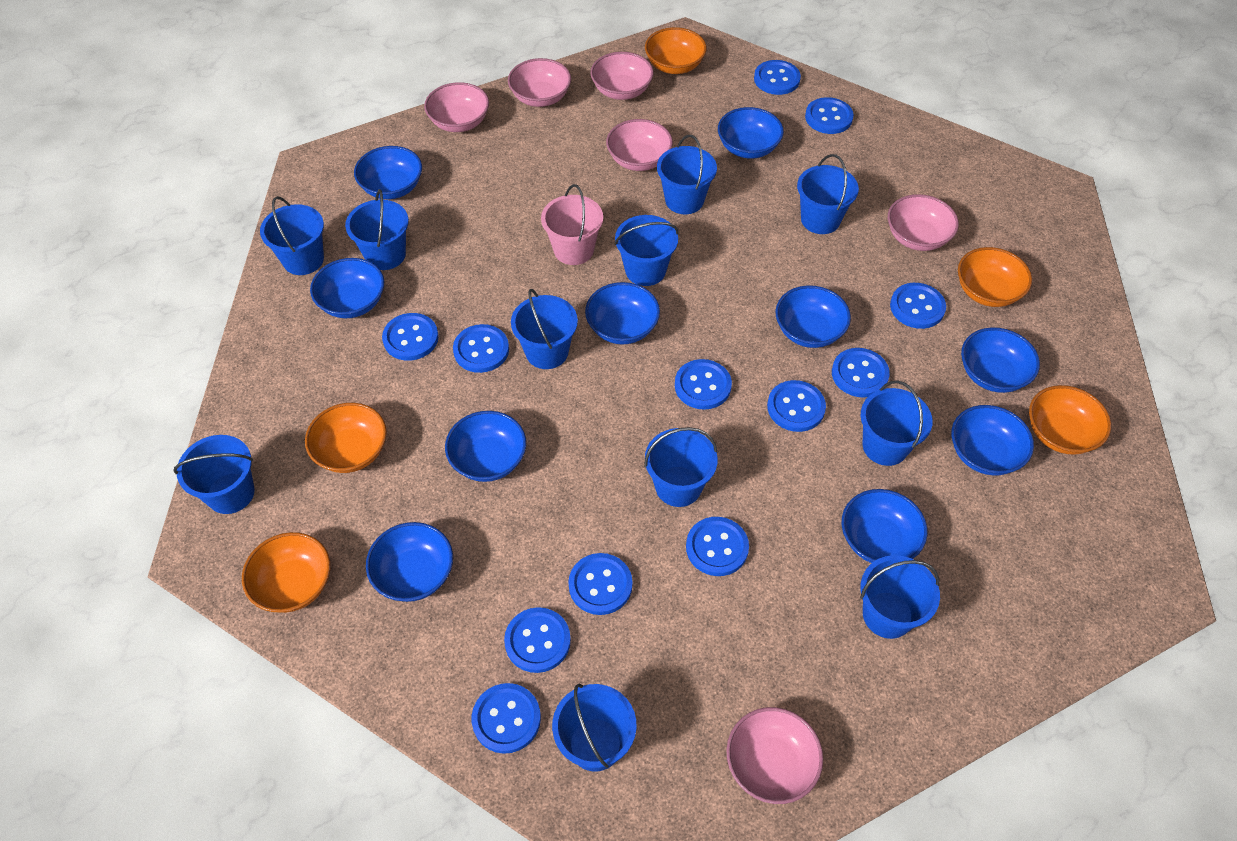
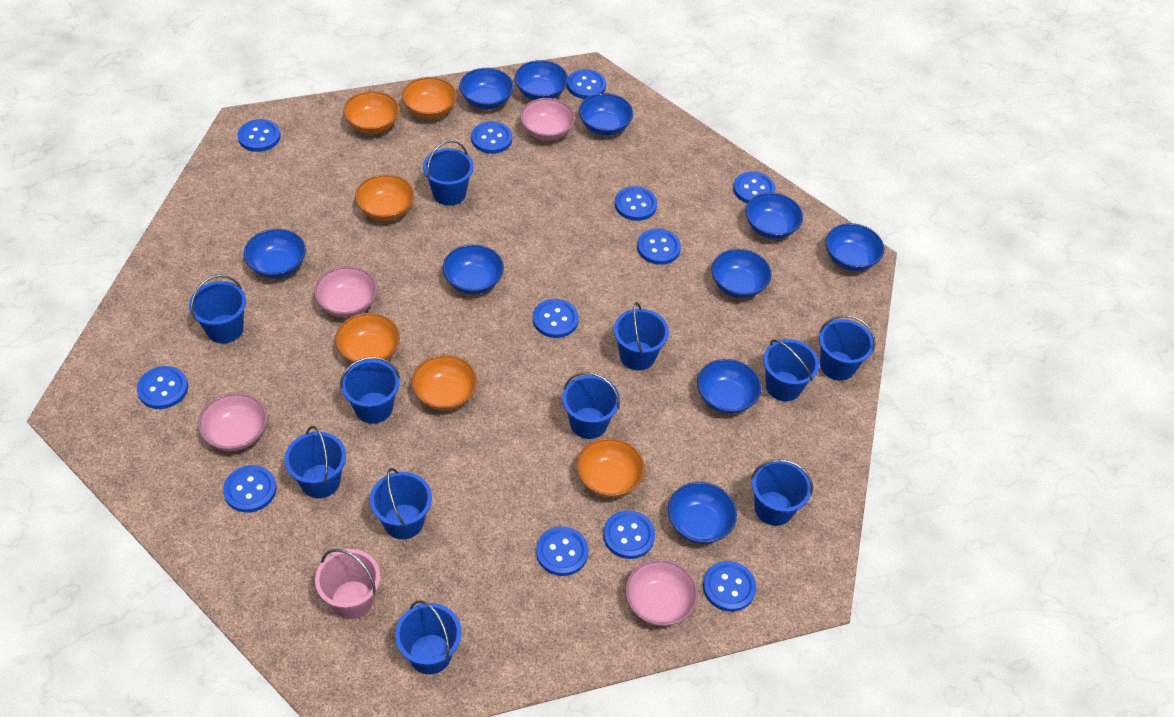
orange bowl: [242,532,330,613] [305,403,387,473] [645,27,707,74] [958,247,1032,307] [1029,385,1111,455] = 5 -> [335,313,400,363] [343,91,399,134] [355,174,414,221] [402,77,457,119] [412,355,478,411] [577,438,645,498] = 6
pink bowl: [424,82,489,132] [508,58,571,107] [590,52,654,100] [606,119,673,171] [726,707,823,804] [888,194,959,251] = 6 -> [198,393,267,451] [314,266,377,317] [520,98,575,141] [625,559,698,626] = 4

